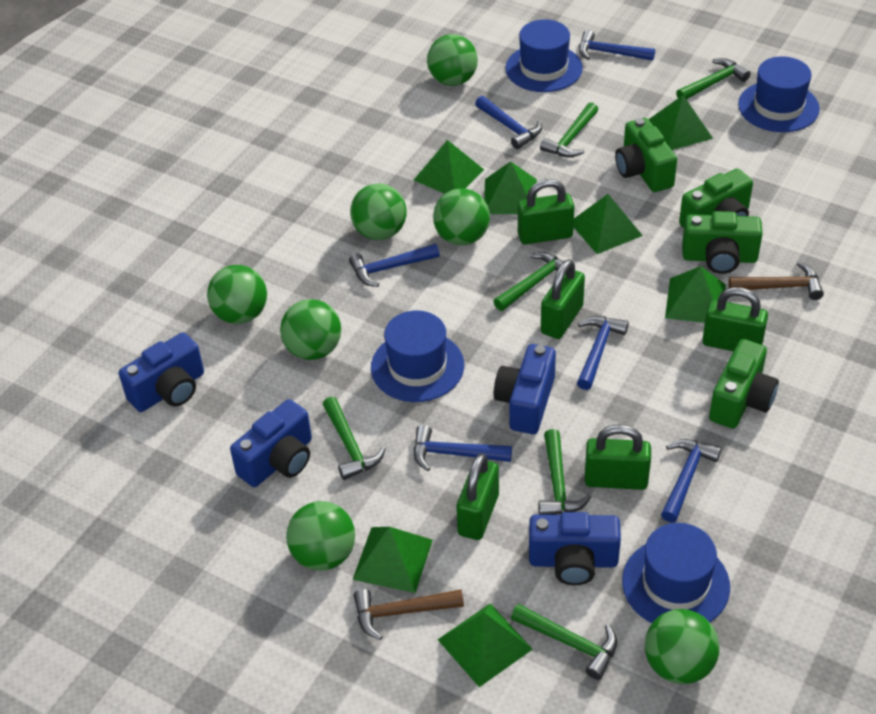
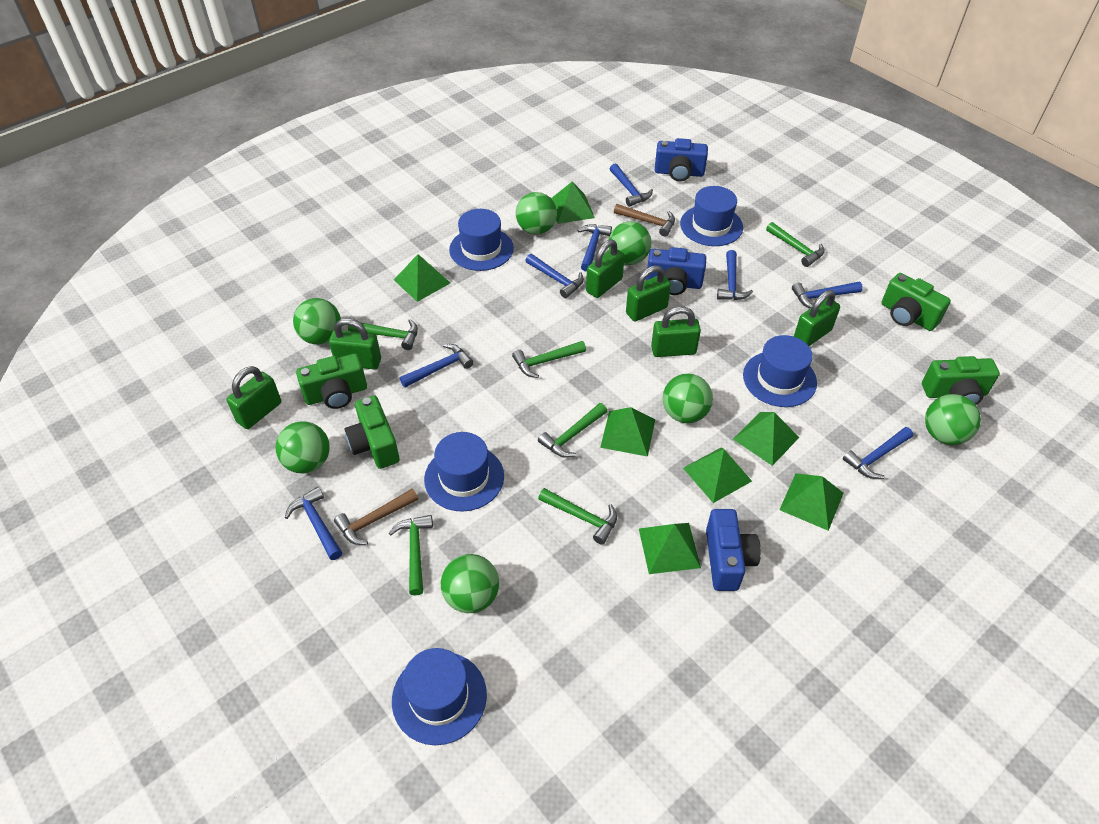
blue camera: [119,332,204,412] [230,399,312,487] [494,344,556,434] [529,512,621,585] = 4 -> [646,247,706,295] [655,138,708,181] [706,509,761,591] = 3
blue hammer: [349,244,440,287] [414,425,512,471] [475,96,542,149] [577,316,629,390] [579,30,655,61] [661,439,721,522] = 6 -> [285,487,342,560] [400,344,474,388] [525,254,584,298] [577,224,612,272] [610,163,653,207] [717,250,753,300] [792,282,863,308] [843,427,913,479] = 8
blue hat: [371,310,464,402] [505,19,583,92] [622,523,730,623] [738,56,820,132] = 4 -> [392,648,487,745] [424,432,504,512] [449,209,514,271] [680,186,743,246] [743,335,817,407] = 5
green padlock: [456,453,499,540] [518,179,574,244] [541,259,585,339] [585,424,651,490] [702,287,768,351] = 5 -> [227,366,281,429] [329,318,381,370] [586,240,625,298] [626,265,671,321] [651,307,701,357] [794,290,840,346] = 6

